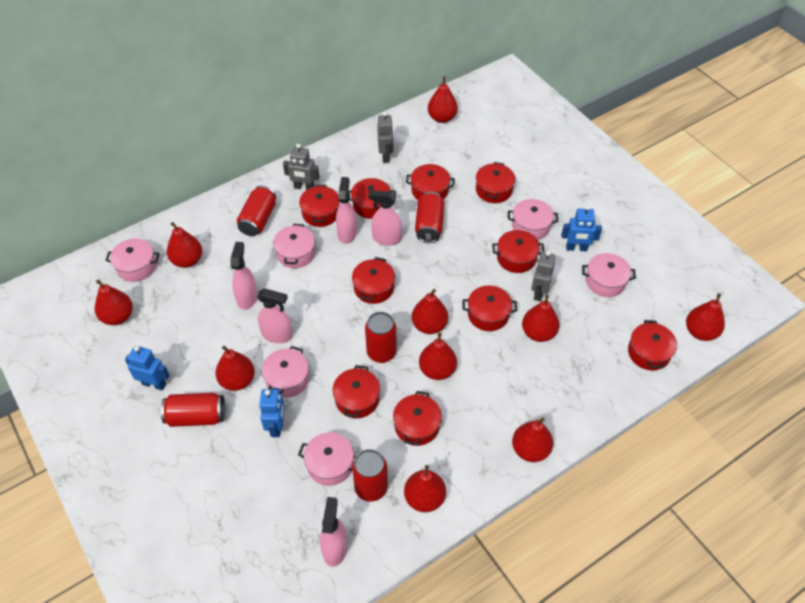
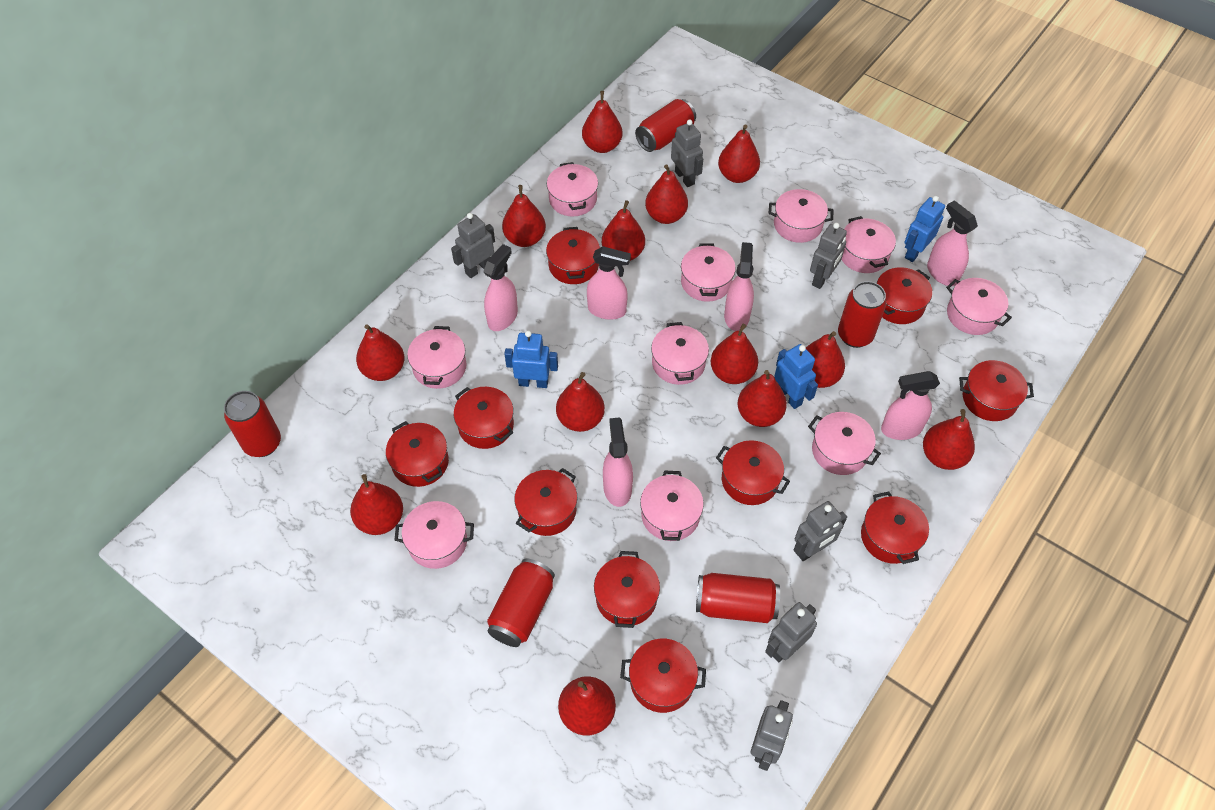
grey robot: [283,144,319,190] [377,112,394,163] [531,251,556,301] = 3 -> [451,213,495,278] [671,119,703,187] [751,700,793,771] [765,602,817,662] [794,501,847,561] [810,223,847,289] = 6
pink pot: [105,238,160,282] [262,346,309,398] [273,224,316,268] [298,432,356,486] [508,199,558,240] [582,253,636,297] = 6 -> [394,501,474,569] [407,326,466,389] [547,162,598,216] [640,470,704,541] [651,322,709,385] [681,243,736,302] [768,189,833,243] [808,412,881,475] [842,216,896,273] [946,278,1012,335] = 10
pink spray bottle: [230,242,257,310] [257,288,292,343] [320,497,347,567] [336,177,357,244] [368,190,402,246] = 5 -> [483,244,518,331] [587,246,631,320] [603,417,633,507] [724,242,754,331] [881,371,940,440] [927,200,978,286] = 6
red pear: [95,280,133,325] [167,222,202,268] [215,346,255,391] [404,465,446,512] [412,289,448,334] [419,332,457,380] [428,76,458,123] [512,417,553,462] [522,294,559,342] [686,293,725,341] = 10 -> [350,474,403,535] [356,324,404,381] [502,185,546,247] [556,372,605,432] [558,676,616,736] [582,91,623,153] [602,200,645,261] [645,164,688,224] [711,324,758,384] [718,124,760,183] [737,370,787,427] [806,331,845,388] [923,409,975,470] = 13

